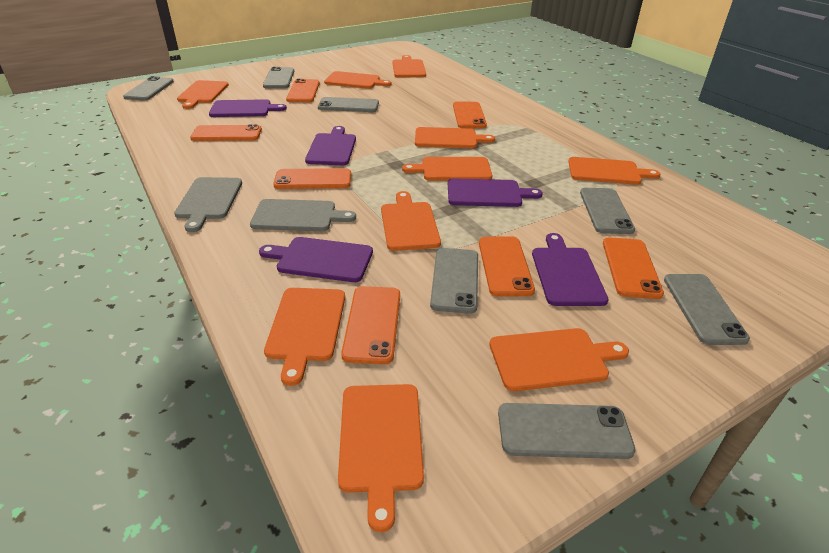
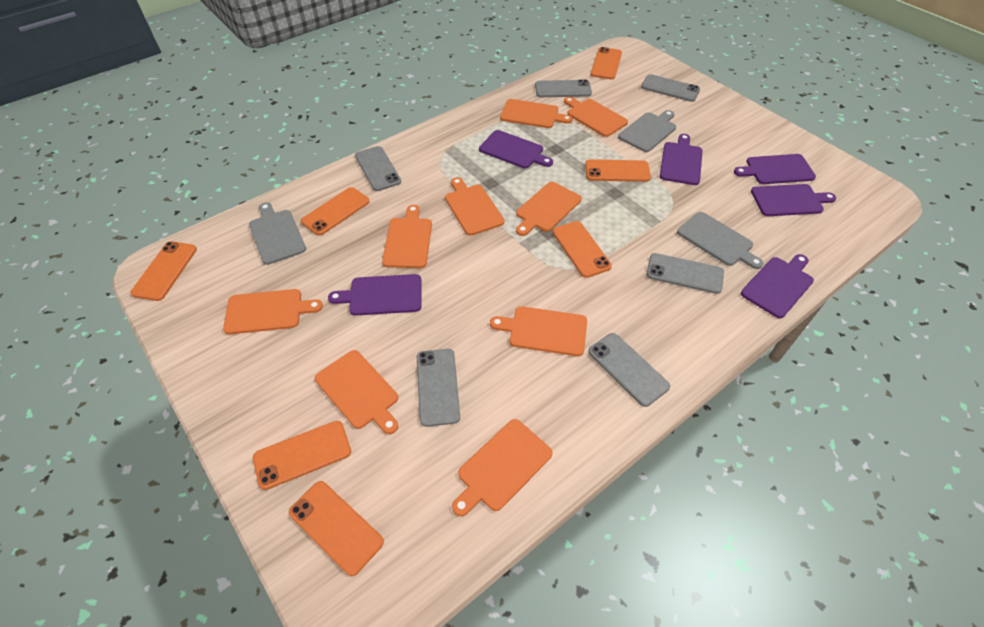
grey cutting board: [174,177,242,232] [250,199,356,231] = 2 -> [249,202,306,265] [618,110,676,152] [677,212,763,269] = 3
grey phone: [123,76,174,101] [263,67,294,88] [318,97,379,112] [430,248,478,314] [498,403,636,459] [580,188,635,234] [664,274,750,345] = 7 -> [355,146,401,191] [417,349,460,427] [535,79,592,97] [588,333,670,407] [641,74,700,102] [646,253,724,294] = 6
orange cutting board: [177,80,229,109] [264,288,345,386] [324,71,391,89] [338,384,424,532] [381,191,441,251] [392,55,426,77] [402,157,492,181] [415,127,495,149] [489,328,629,391] [568,157,660,185] = 10 -> [223,289,323,334] [315,350,398,434] [382,205,432,268] [445,177,505,236] [452,419,553,516] [490,306,587,356] [500,99,573,128] [516,182,582,236] [564,97,628,137] = 9
purple cutting board: [209,99,287,117] [259,237,373,282] [305,126,356,165] [448,178,543,207] [532,233,609,306] = 5 -> [328,274,422,316] [479,130,553,168] [660,134,703,185] [734,154,816,184] [741,254,814,318] [751,184,836,216] = 6

